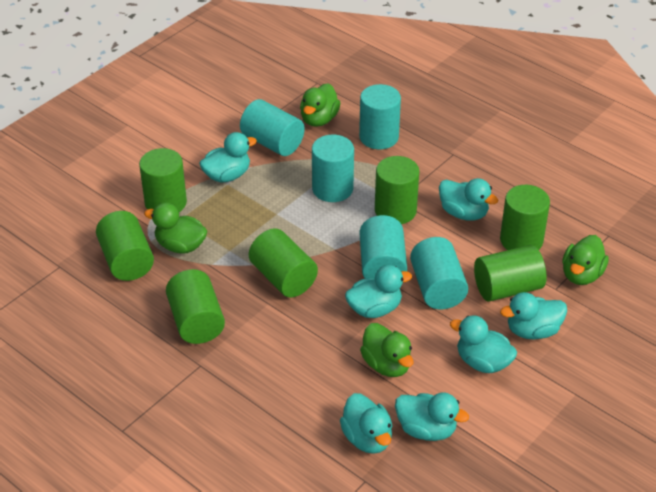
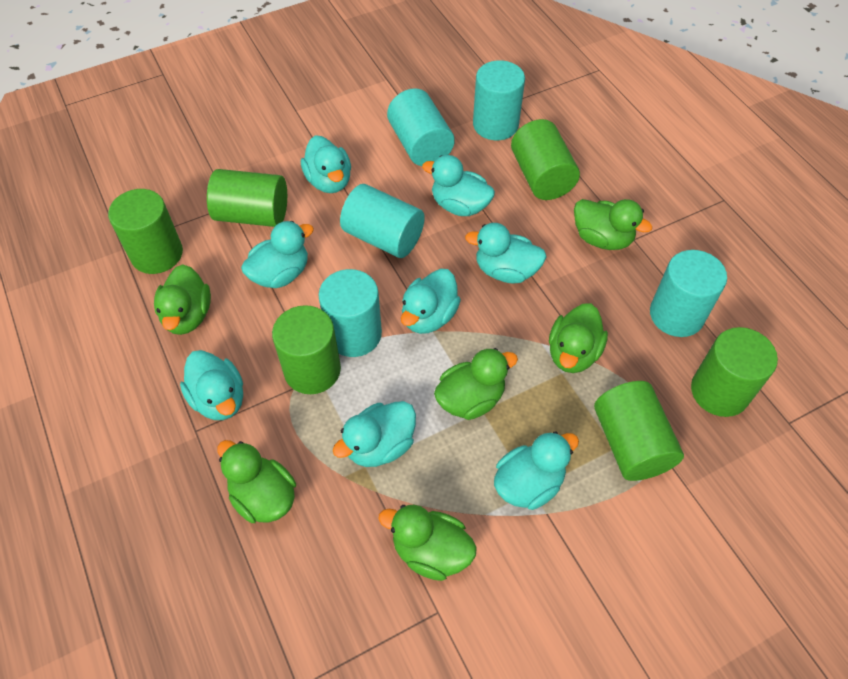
green cylinder: [96,211,154,281] [139,148,187,212] [166,269,225,344] [249,228,318,298] [375,156,419,224] [474,245,547,302] [500,185,550,250] = 7 -> [108,189,183,274] [207,169,287,227] [272,305,341,394] [511,119,580,200] [594,381,684,481] [691,327,778,417] = 6
green duck: [144,202,207,253] [300,83,341,127] [360,323,414,377] [562,235,609,285] = 4 -> [154,264,211,335] [217,440,296,523] [378,505,477,581] [434,348,518,420] [549,303,608,373] [574,199,652,250] = 6
turquoise duck: [199,132,257,183] [340,393,392,454] [345,265,412,318] [395,392,469,441] [439,178,498,221] [450,315,517,373] [500,292,567,339] = 7 -> [180,350,243,420] [241,221,314,288] [301,135,351,193] [333,401,416,467] [401,269,461,334] [422,155,495,216] [465,223,546,283] [494,431,579,510] = 8

